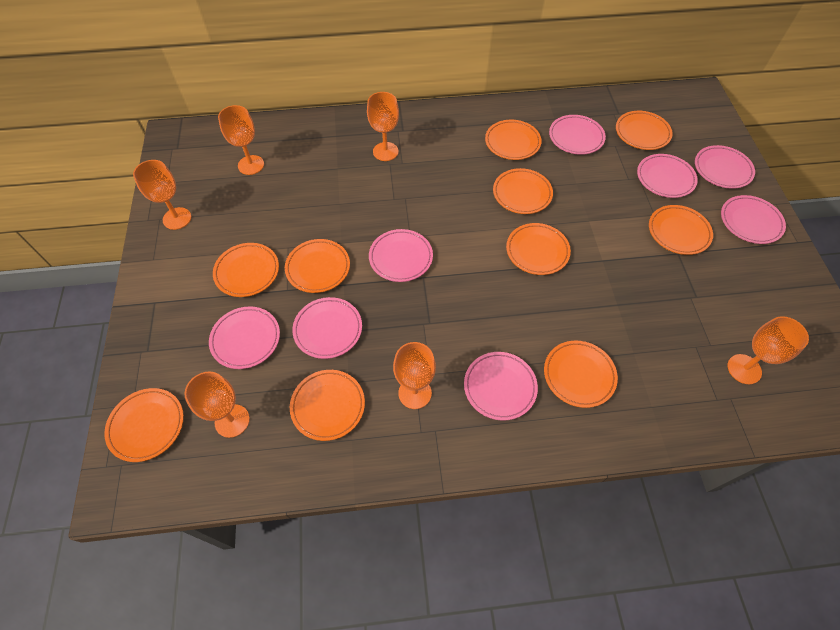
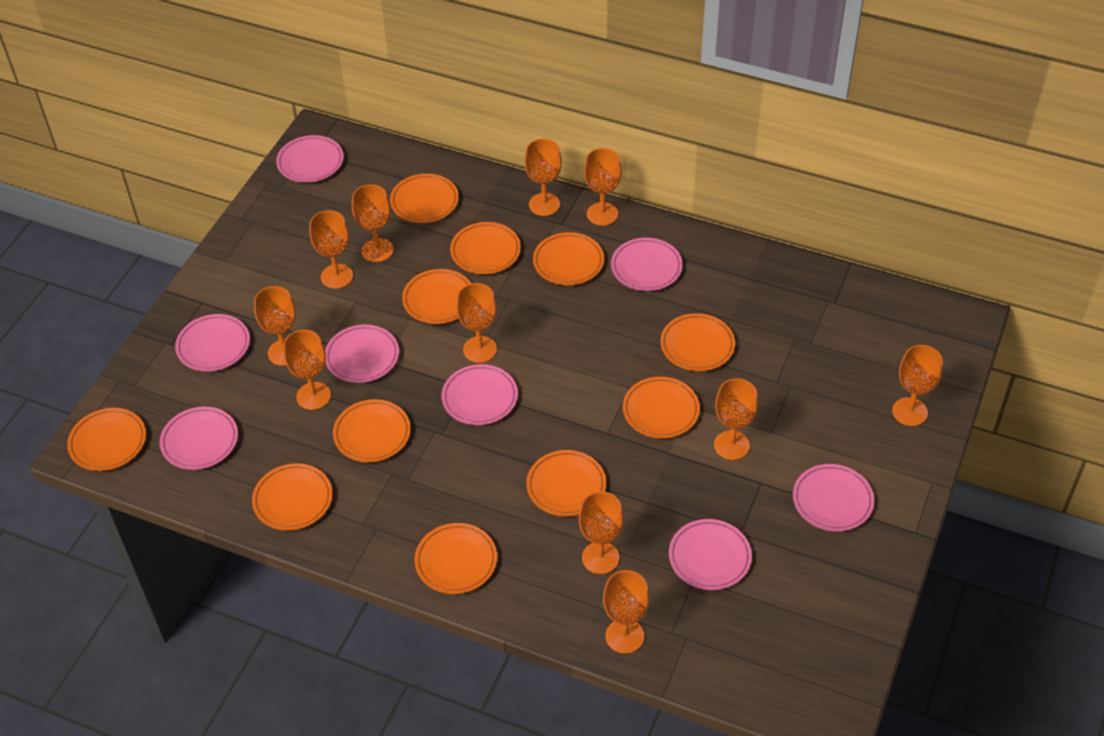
orange goblet: [133,160,191,230] [184,372,250,438] [218,105,264,175] [367,92,399,161] [393,342,436,409] [728,316,809,384] = 6 -> [254,286,296,366] [284,330,331,410] [309,210,353,289] [352,184,394,262] [456,283,497,363] [525,139,562,216] [579,491,623,574] [584,148,622,226] [603,570,650,654] [714,378,758,460] [892,345,943,426] = 11
orange plate: [104,388,184,462] [213,243,279,297] [285,239,350,293] [290,370,365,441] [485,120,542,160] [493,168,553,214] [506,223,571,275] [544,341,618,408] [616,111,673,150] [649,205,713,255] = 10 -> [67,408,146,471] [252,463,333,531] [333,399,411,462] [390,174,459,223] [402,269,471,324] [414,523,497,594] [450,222,521,274] [526,450,606,516] [533,232,604,285] [623,377,700,439] [660,313,735,371] = 11

